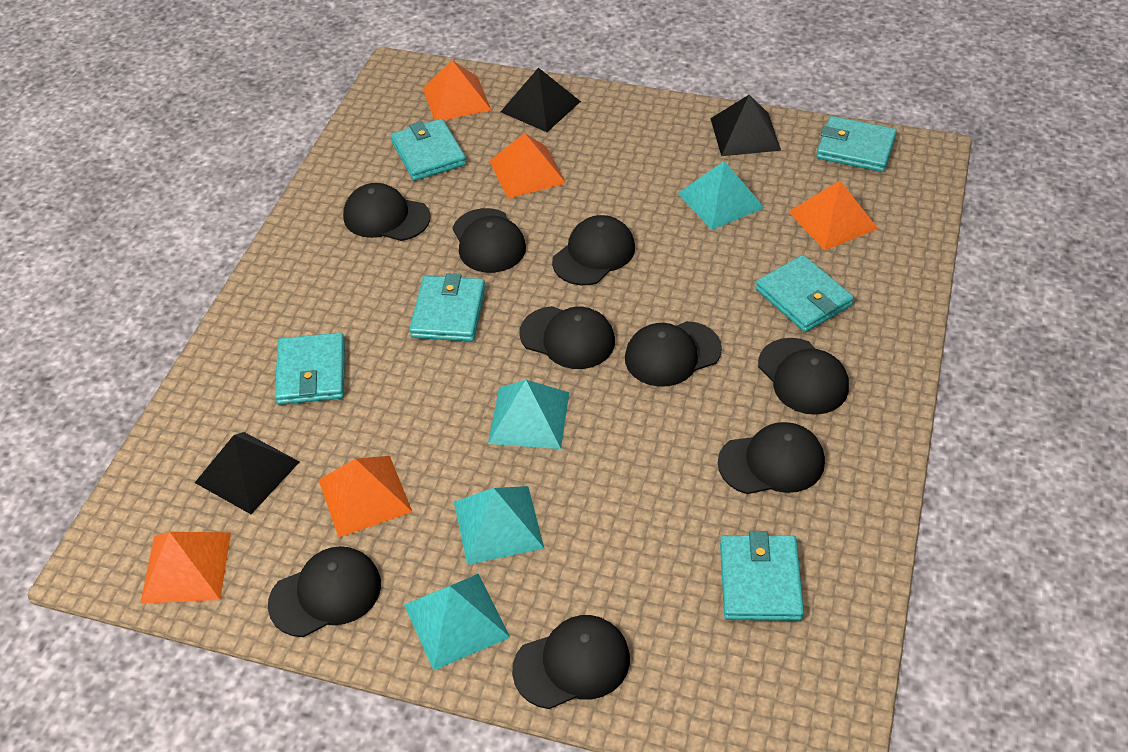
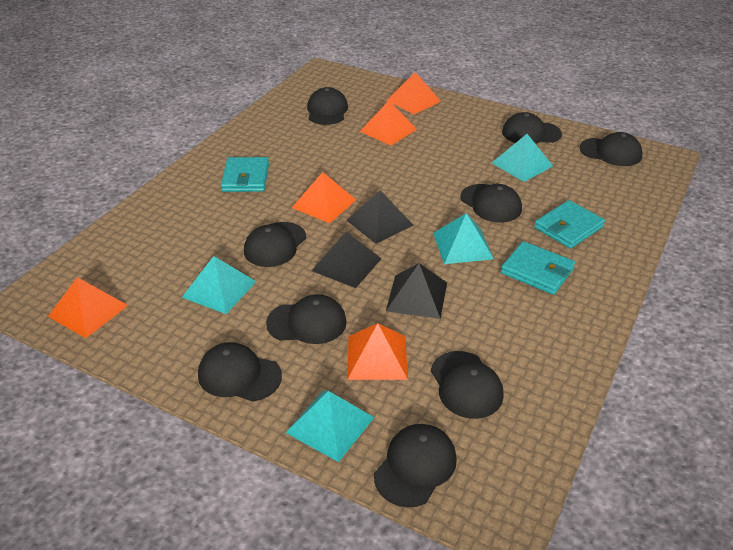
turquoise wallet: [275,332,345,405] [391,119,466,181] [409,273,485,342] [720,531,804,621] [755,255,854,332] [816,116,897,172] = 6 -> [221,157,269,192] [501,241,575,295] [534,200,605,249] = 3

